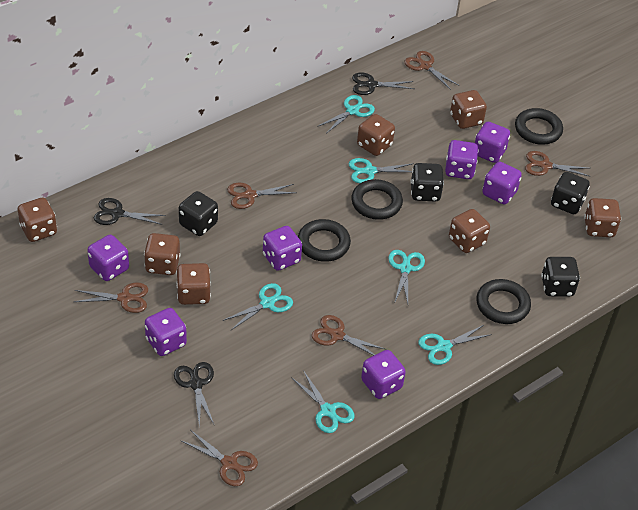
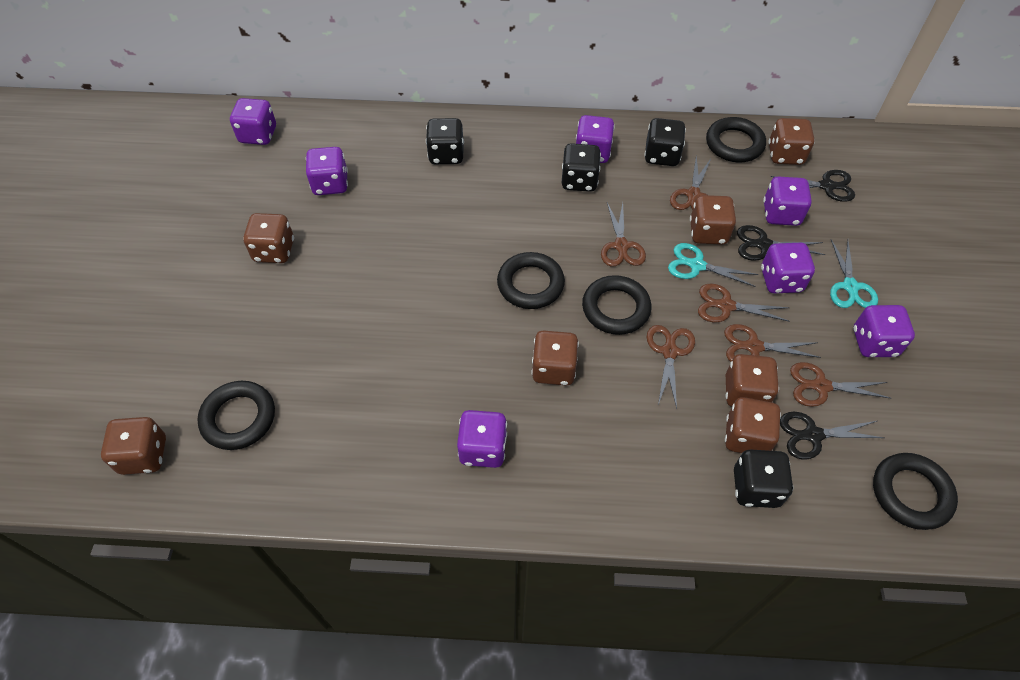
black ring: [298,219,351,262] [351,179,403,220] [476,279,531,324] [515,108,563,145] = 4 -> [197,381,275,450] [497,252,565,309] [582,275,651,335] [706,117,766,162] [873,453,958,530] = 5
turquoise scissors: [222,283,293,330] [291,370,355,433] [317,95,375,134] [349,158,414,183] [388,250,425,304] [418,325,492,365] = 6 -> [668,243,759,287] [830,239,878,308] = 2

